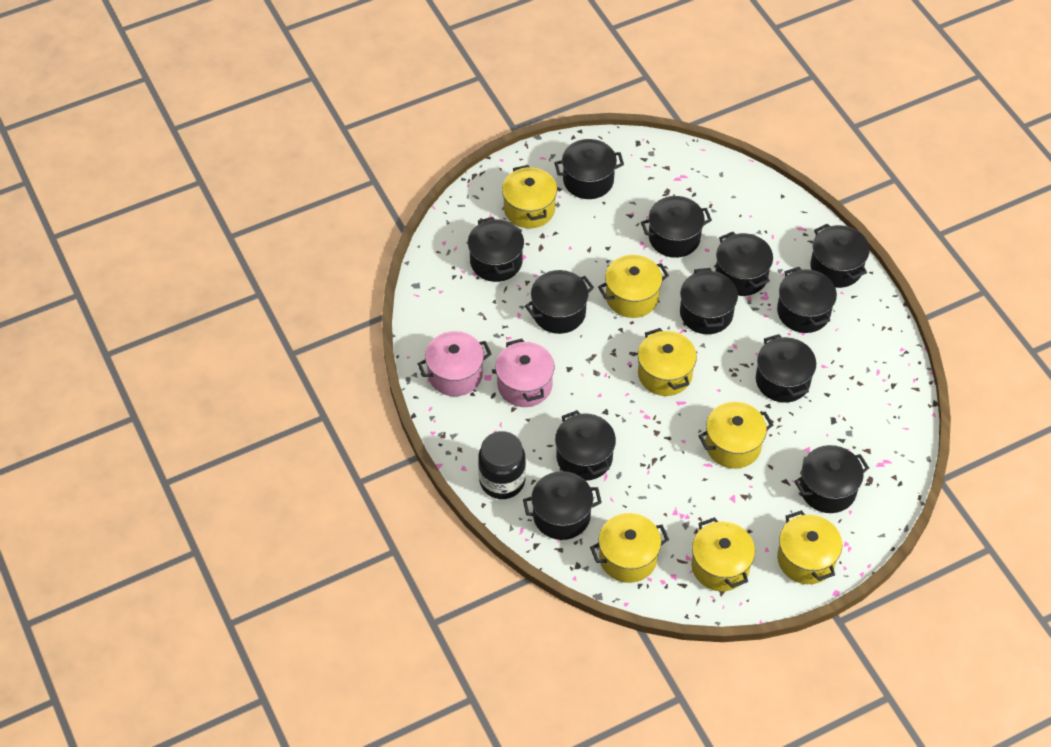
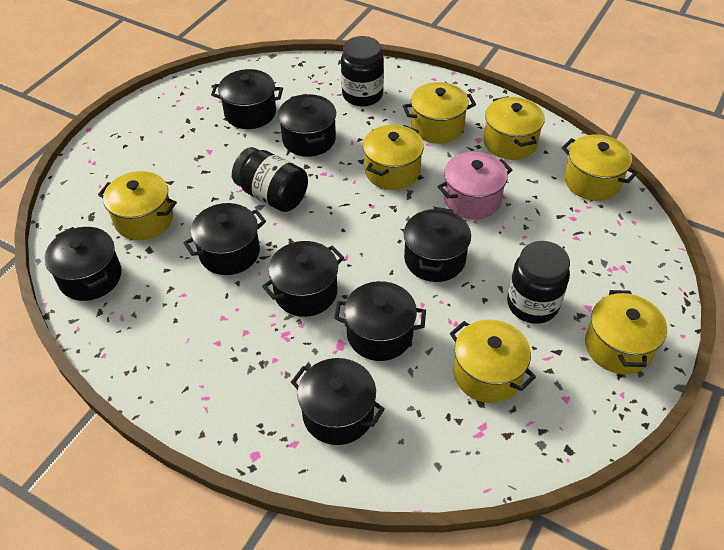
black jar: [478,431,526,499] = 1 -> [232,147,308,212] [341,36,384,106] [507,241,570,324] = 3
black pot: [468,217,524,282] [523,471,602,540] [525,270,594,334] [554,139,624,199] [555,410,616,481] [641,196,712,258] [680,268,738,334] [715,232,773,296] [756,334,816,403] [777,267,837,333] [794,445,869,513] [810,224,870,288] = 12 -> [44,227,121,301] [183,203,266,275] [211,69,283,129] [262,241,344,317] [278,94,336,157] [291,358,385,445] [334,281,426,361] [404,207,471,282] = 8
pink pot: [417,331,492,396] [495,339,554,407] = 2 -> [437,152,512,220] = 1

